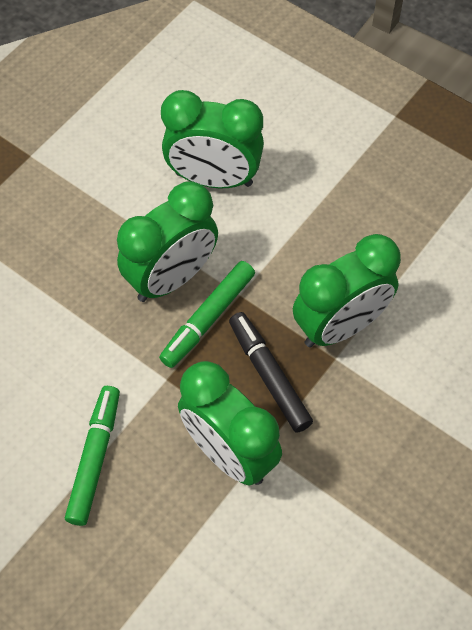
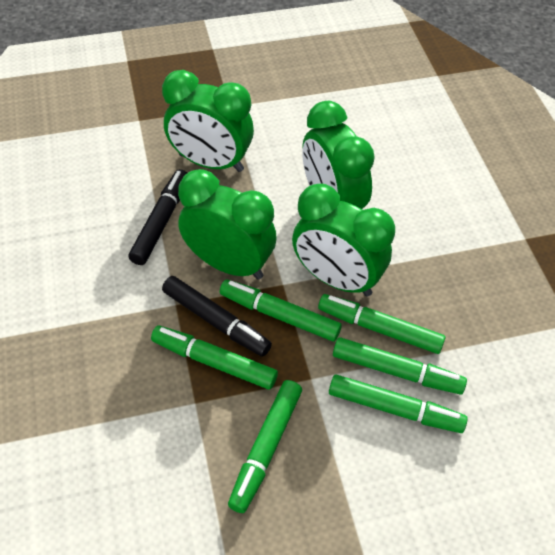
black marker: [229,312,313,433] = 1 -> [128,169,187,265] [162,276,272,357] = 2
green marker: [65,386,120,526] [159,261,255,368] = 2 -> [151,326,278,390] [220,279,342,341] [228,380,302,513] [318,294,445,354] [329,374,468,433] [333,337,467,395] = 6

